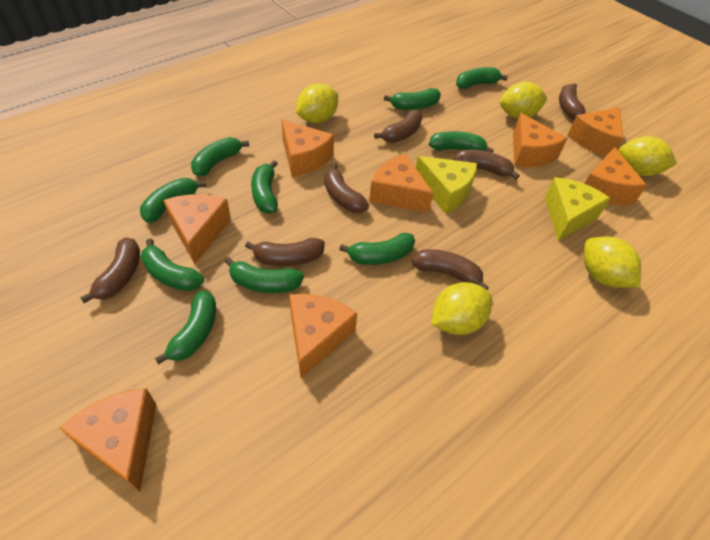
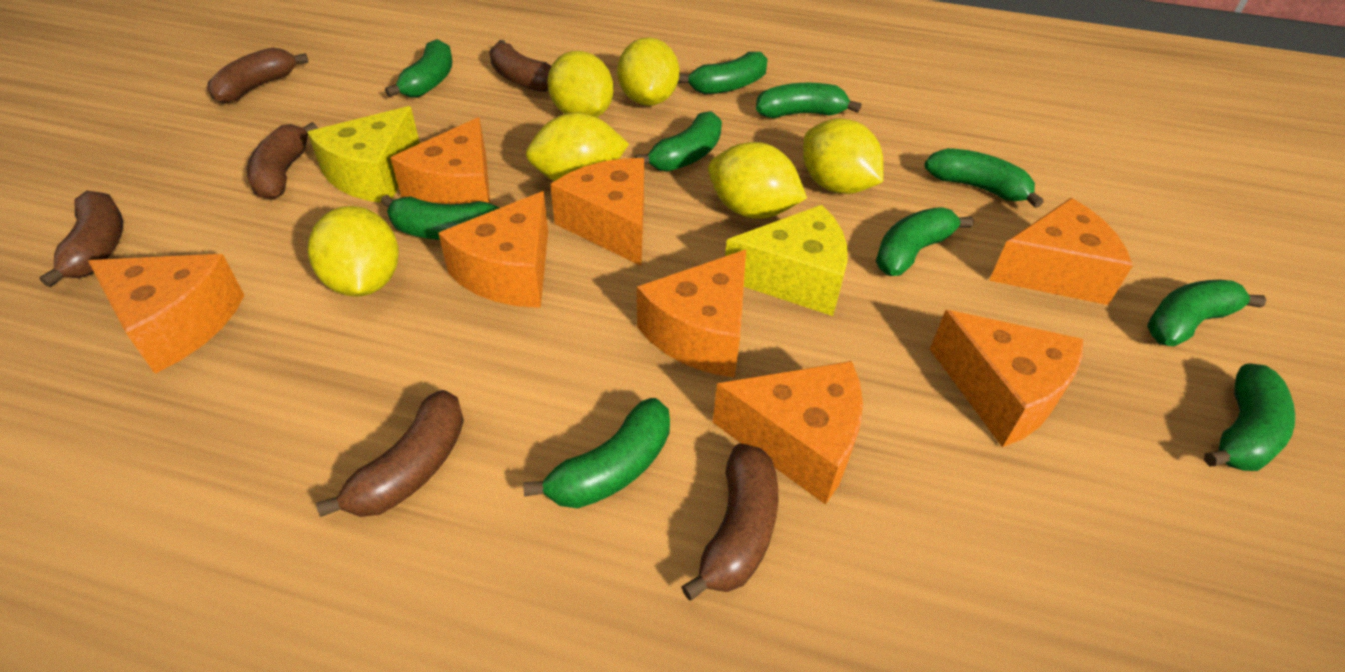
brown banana: [80,238,140,303] [245,238,325,266] [324,163,369,213] [374,109,422,143] [411,249,489,290] [453,150,520,180] [559,83,586,120] = 7 -> [39,191,123,287] [208,47,308,104] [247,122,318,200] [316,390,464,517] [489,40,551,92] [681,443,778,600] = 6
yellow lemon: [296,84,338,123] [431,282,492,335] [500,82,547,119] [584,237,641,288] [619,136,677,176] = 5 -> [308,206,399,297] [526,113,629,181] [547,51,613,117] [617,37,679,106] [708,142,807,219] [803,118,883,194] = 6

